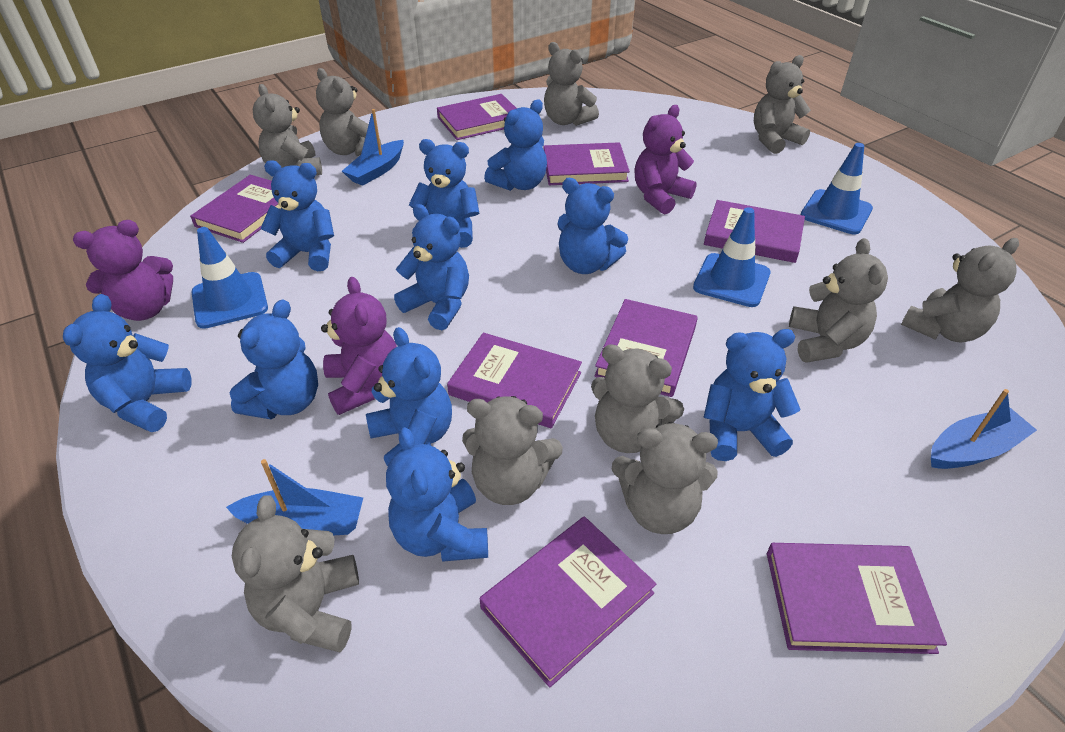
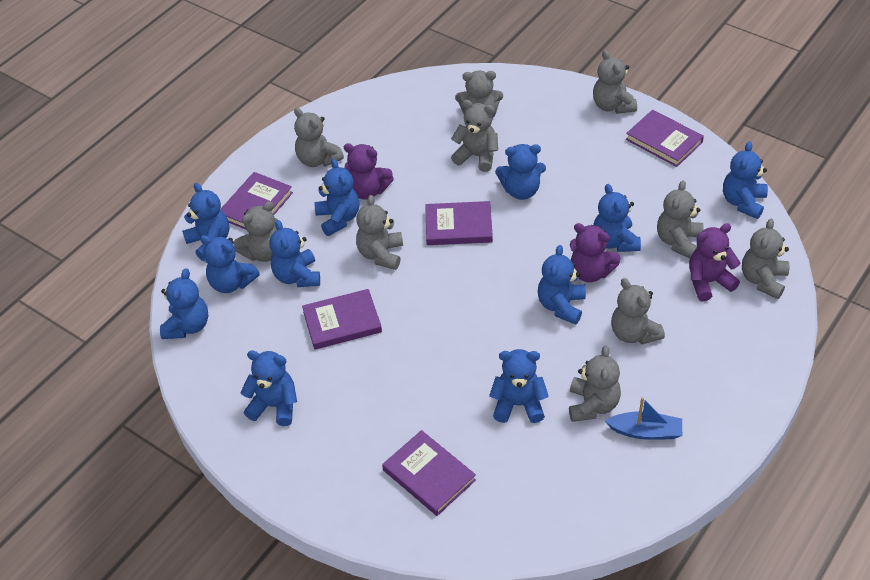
blue boat: [226,459,363,535] [342,109,404,186] [931,389,1037,469] = 3 -> [605,397,682,440] = 1
blue teddy bear: [63,294,191,432] [230,299,318,419] [260,160,334,271] [366,327,452,466] [386,427,488,562] [394,204,469,330] [409,139,479,248] [484,99,547,191] [558,178,628,274] [704,329,801,461] = 10 -> [160,268,208,339] [182,183,230,261] [200,235,260,293] [240,351,297,426] [269,220,320,287] [314,159,359,236] [489,349,549,423] [495,144,546,200] [538,245,586,324] [593,184,641,252] [723,141,768,219] = 11
blue traffic cone: [192,227,268,329] [693,207,770,307] [801,143,873,234] = 3 -> none = 0
purple book: [190,175,281,243] [437,94,517,140] [447,333,582,428] [480,517,656,688] [543,142,630,185] [594,299,698,397] [704,200,805,263] [767,543,947,654] = 8 -> [220,172,293,230] [302,289,382,350] [382,430,476,516] [425,201,493,245] [626,110,704,167] = 5

